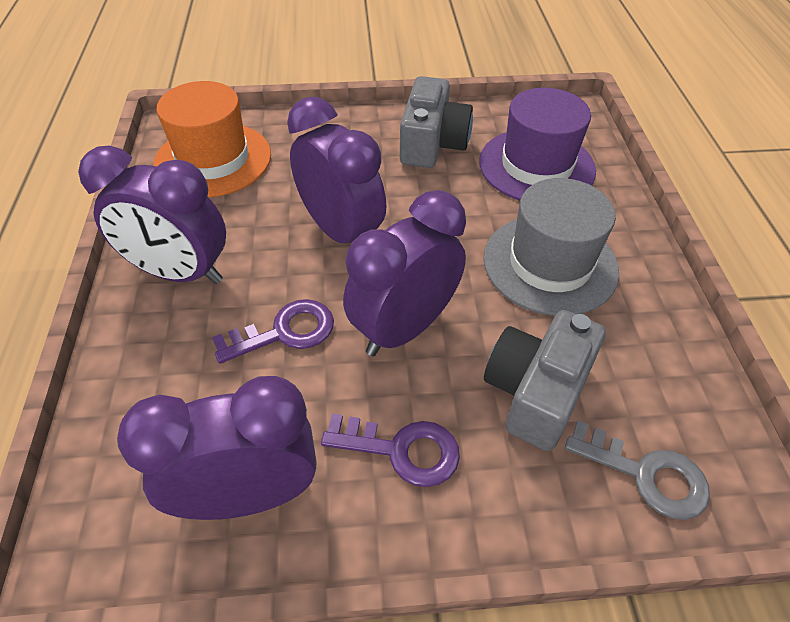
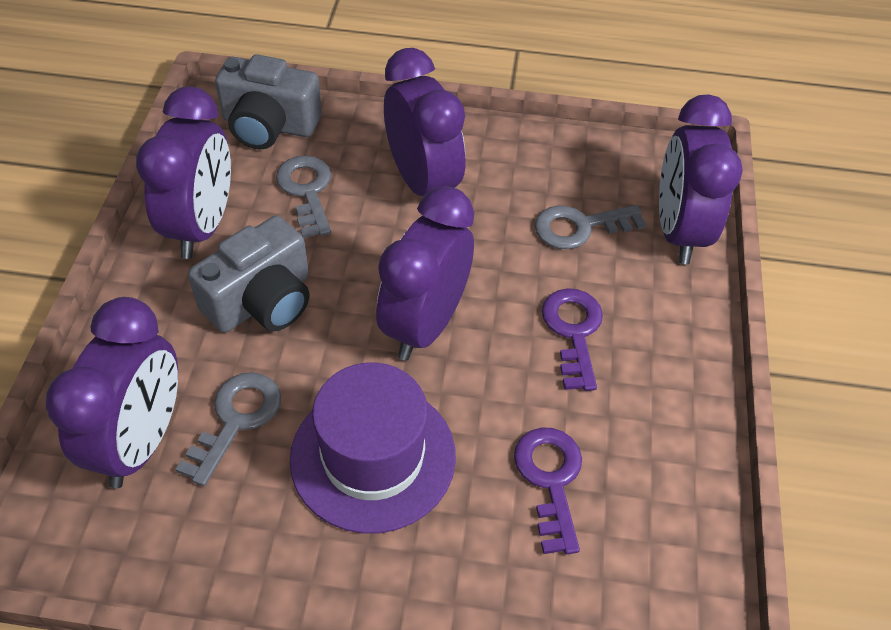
grey hat: [483,178,619,316] = 1 -> none = 0
grey key: [565,420,710,520] = 1 -> [175,372,281,486] [276,155,331,238] [535,205,647,249] = 3
orange hat: [153,81,271,197] = 1 -> none = 0
purple clock: [78,145,226,284] [117,376,316,520] [287,97,386,243] [343,190,466,356] = 4 -> [45,297,178,489] [136,87,231,259] [376,186,474,361] [384,48,465,196] [659,94,743,264] = 5

